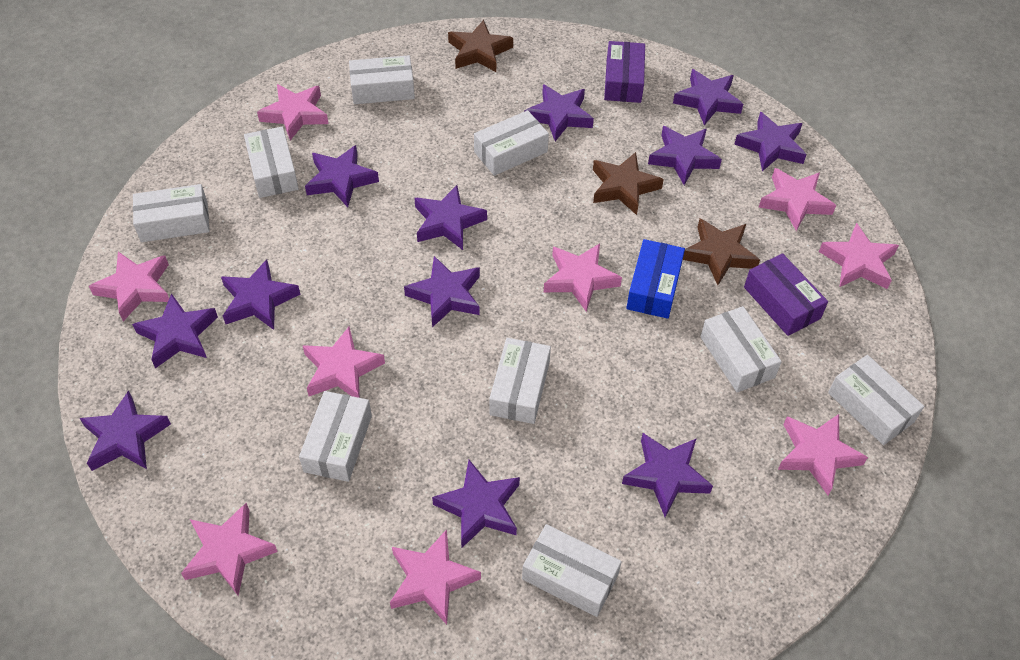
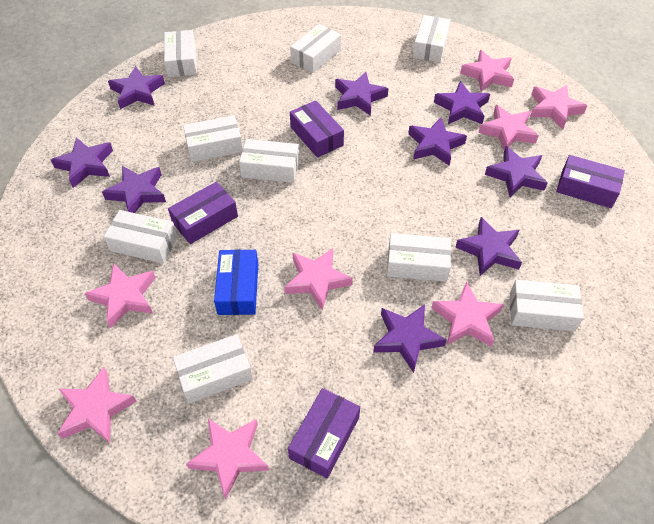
brown star: [448,20,513,72] [593,152,664,215] [683,218,760,285] = 3 -> none = 0
pink star: [89,252,169,321] [181,503,278,596] [257,84,329,140] [303,327,385,398] [390,529,481,625] [544,243,622,312] [759,168,836,231] [778,414,868,495] [819,223,899,289] = 9 -> [57,367,137,443] [84,263,156,328] [186,418,269,500] [284,248,353,311] [431,281,504,347] [460,50,514,92] [478,105,539,150] [530,85,587,129] = 8
purple box: [604,41,645,103] [744,253,828,336] = 2 -> [168,182,238,244] [288,388,360,478] [290,100,344,158] [556,155,625,208] = 4
purple star: [80,390,171,471] [132,293,218,368] [221,259,301,330] [305,145,379,207] [404,256,480,327] [414,185,487,250] [432,460,520,547] [524,84,594,141] [622,433,713,517] [648,126,722,185] [673,69,743,125] [734,112,807,171] = 12 -> [51,137,113,188] [102,166,166,213] [108,66,165,109] [335,72,389,116] [373,304,447,373] [408,117,467,166] [434,81,490,124] [455,217,522,276] [485,146,548,197] = 9

